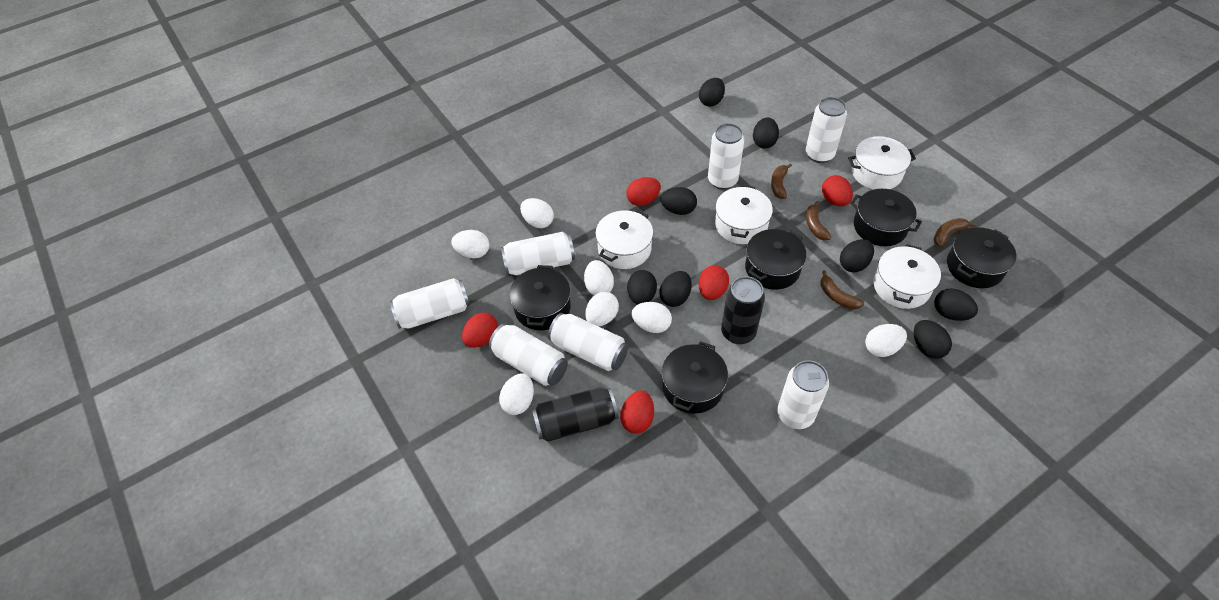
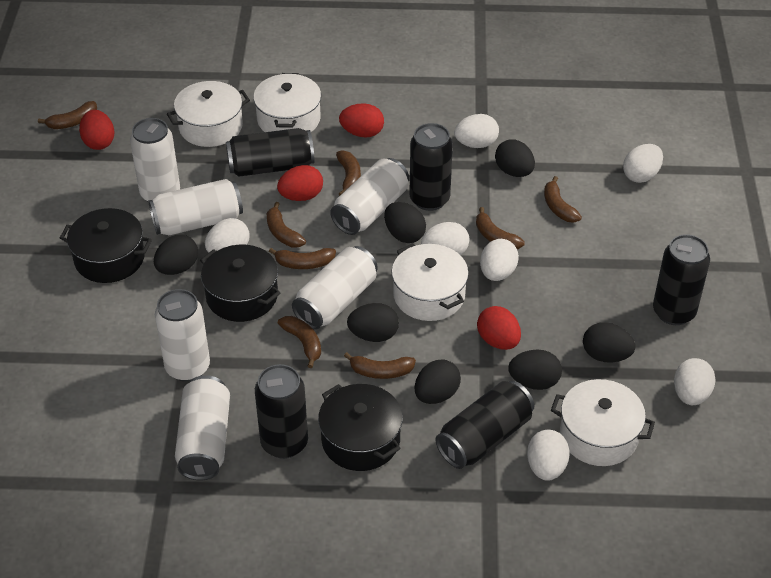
black can: [532,387,618,442] [721,276,765,344] = 2 -> [226,128,315,177] [255,364,308,459] [409,123,453,211] [435,381,534,469] [653,234,710,325] = 5
black egg: [627,270,657,305] [660,271,692,307] [661,187,697,215] [699,78,725,107] [753,117,779,149] [840,239,874,272] [914,320,952,359] [934,288,978,321] = 8 -> [154,235,198,275] [347,303,399,342] [384,202,426,243] [414,359,461,404] [495,140,535,177] [508,349,562,390] [583,322,636,363] = 7
black pot: [509,265,571,330] [662,341,728,414] [745,229,807,290] [850,189,922,246] [947,227,1016,288] = 5 -> [60,208,152,283] [200,245,280,322] [318,384,403,471] = 3
brown banana: [771,163,792,199] [806,201,831,240] [820,270,864,309] [933,218,976,247] = 4 -> [38,101,97,129] [266,202,306,247] [269,248,336,269] [278,316,321,368] [336,150,361,196] [344,352,416,379] [476,207,525,249] [544,176,582,223] = 8
red egg: [462,312,498,348] [620,390,654,434] [626,177,661,206] [699,265,729,300] [822,175,853,207] = 5 -> [79,110,115,150] [277,165,323,201] [339,103,384,138] [477,306,521,350] = 4
white can: [390,278,470,329] [489,323,568,386] [501,232,575,275] [548,313,628,371] [708,123,744,190] [777,360,829,429] [805,97,847,163] = 7 -> [130,118,180,202] [149,179,243,235] [155,289,210,382] [175,375,230,480] [292,246,378,330] [330,158,409,235] = 6

